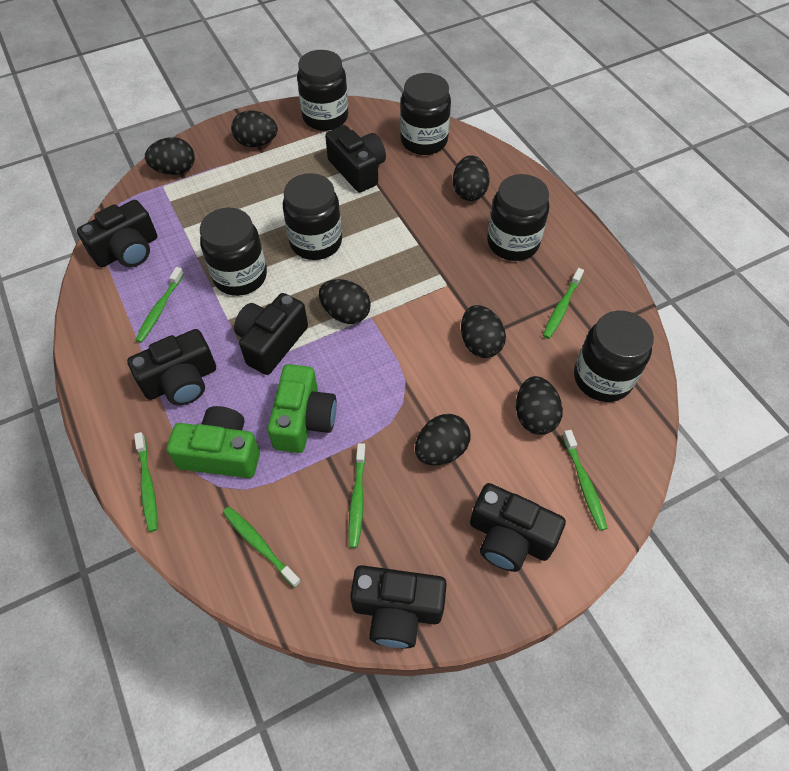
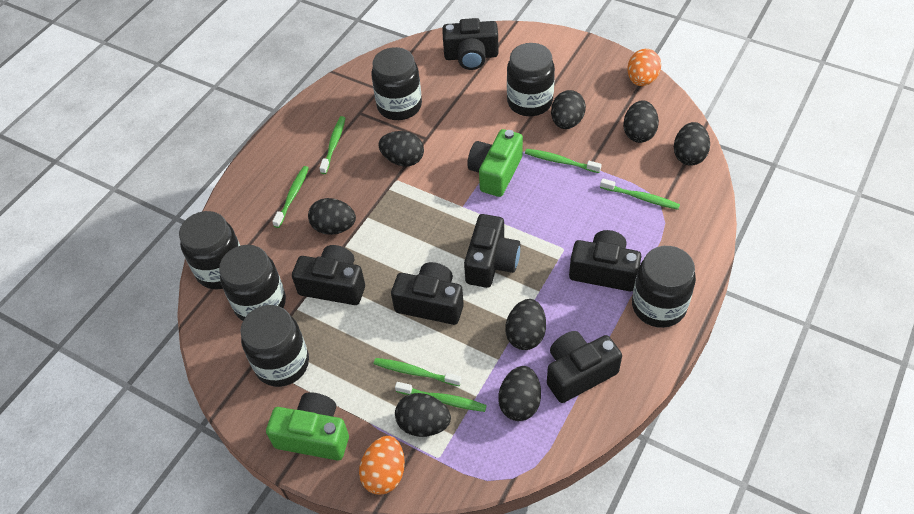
black egg: [145,137,195,175] [231,110,278,147] [319,279,371,324] [415,414,471,466] [453,155,490,201] [461,305,506,358] [516,376,563,435] = 7 -> [308,198,356,235] [378,131,424,166] [395,393,451,437] [498,366,541,421] [505,299,546,350] [551,90,586,129] [623,100,659,143] [674,122,710,166] = 8
orange egg: none = 0 -> [359,436,405,495] [627,49,661,86] = 2

